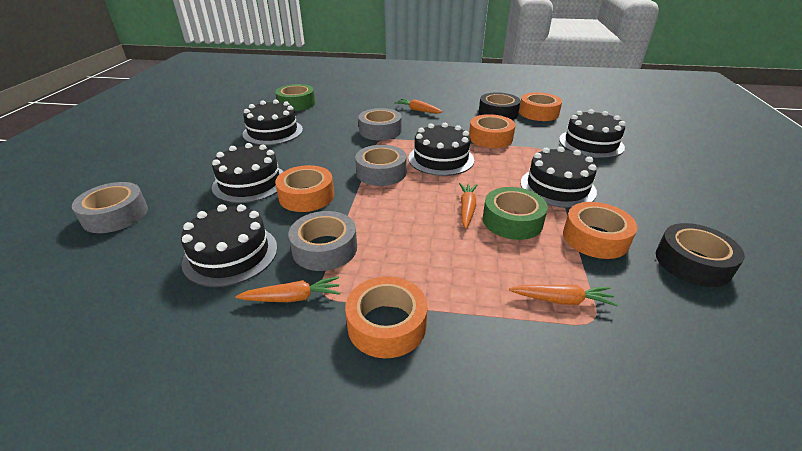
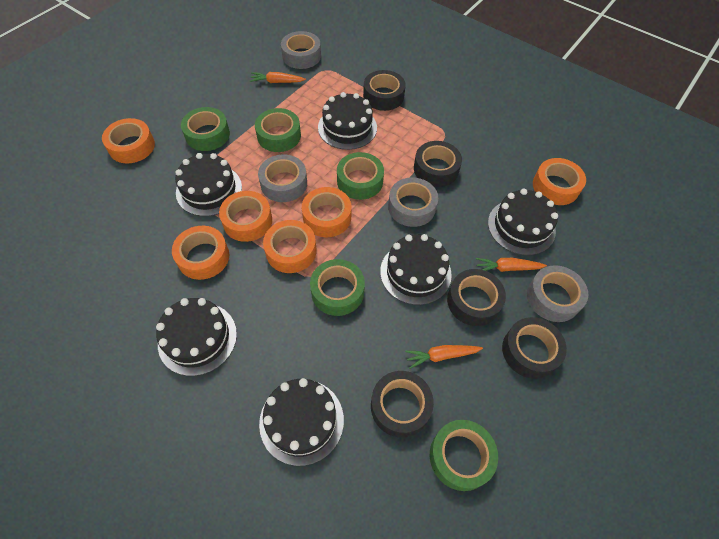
black tape: [479,92,521,120] [656,223,745,287] = 2 -> [363,70,406,111] [371,371,434,438] [414,141,462,187] [447,269,506,326] [502,317,567,379] = 5
green tape: [275,84,315,111] [483,187,548,240] = 2 -> [181,107,230,151] [255,108,301,152] [310,259,365,316] [337,152,384,200] [430,420,498,491] = 5
orange carrot: [235,276,340,302] [394,99,443,113] [459,183,477,229] [509,285,618,306] = 4 -> [250,72,306,83] [405,345,483,369] [476,258,547,272] = 3
orange tape: [275,165,334,212] [345,276,428,358] [469,114,515,148] [519,92,562,121] [563,202,637,259] = 5 -> [102,118,155,163] [172,226,229,280] [219,191,272,242] [263,220,316,273] [302,187,351,237] [533,158,586,205] = 6

